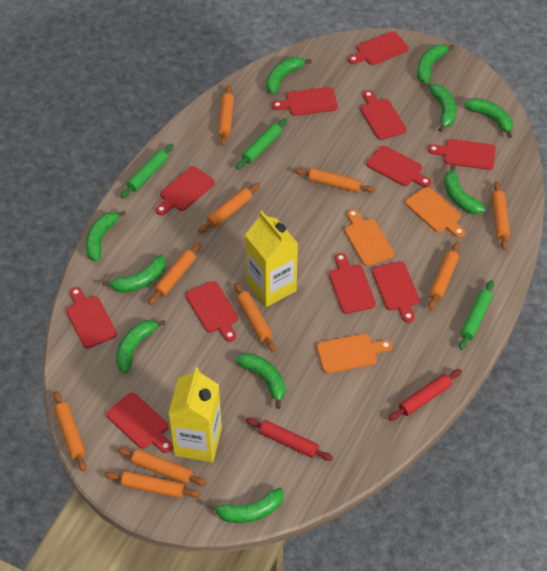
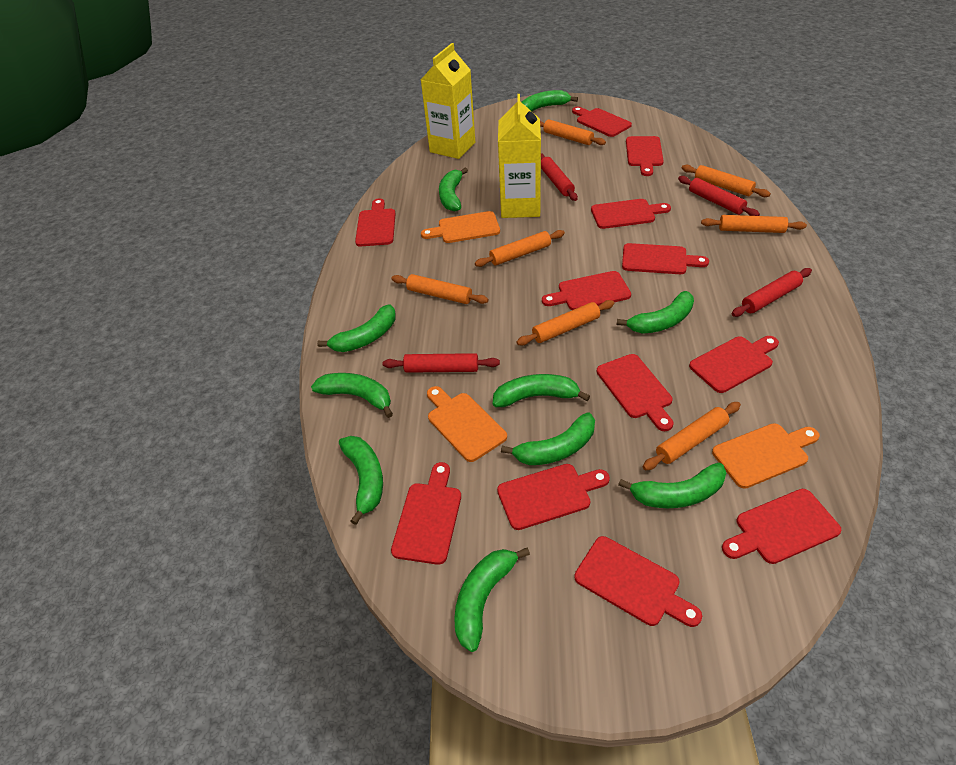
green rolling pin: [120,144,174,198] [236,118,287,170] [459,280,494,350] = 3 -> none = 0
orange rolling pin: [53,391,86,472] [105,471,201,498] [117,447,207,486] [148,242,201,305] [198,183,260,233] [218,85,234,146] [234,282,276,352] [295,168,376,193] [428,242,460,310] [492,181,510,250] = 10 -> [392,274,489,304] [475,230,565,267] [516,300,614,346] [540,119,606,145] [643,402,741,470] [682,165,771,197] [701,215,807,233] = 7
red cutting board: [66,287,117,348] [106,393,173,453] [155,166,215,215] [186,281,238,342] [272,87,338,116] [329,253,376,314] [348,31,409,65] [360,90,406,140] [366,145,431,187] [372,261,420,323] [428,139,496,170] = 11 -> [355,198,396,246] [391,462,461,565] [497,464,610,530] [542,271,631,310] [572,107,632,137] [575,536,702,627] [591,199,671,229] [597,354,673,431] [622,243,709,274] [626,136,664,176] [689,336,779,393] [722,489,842,564] = 12
red rolling pin: [246,417,333,461] [388,369,462,421] = 2 -> [383,353,500,373] [541,153,578,201] [678,176,760,216] [732,268,812,317] = 4

